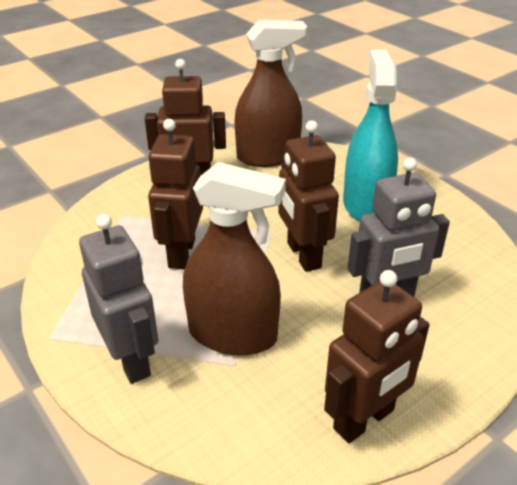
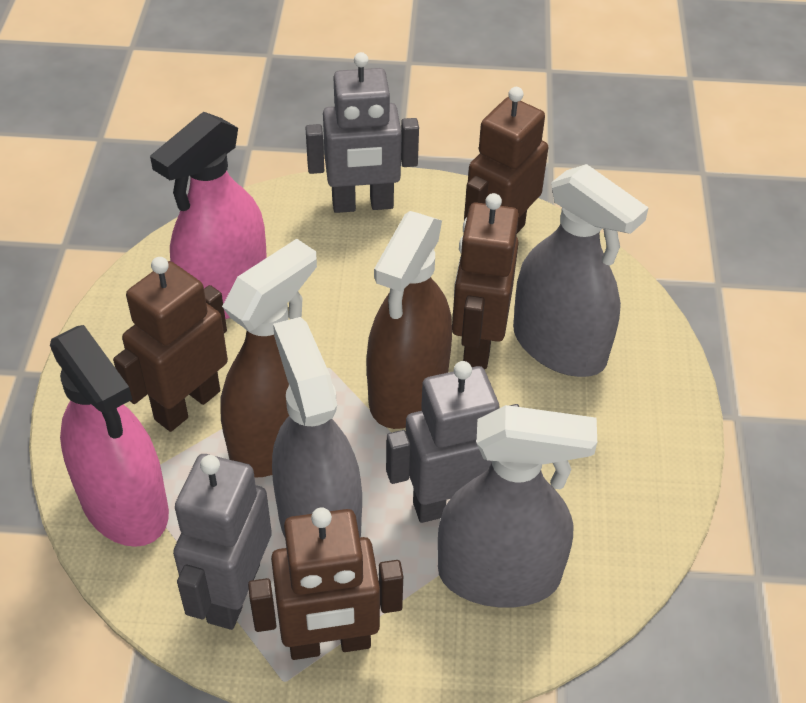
grey robot: [79,214,158,384] [348,157,450,297] = 2 -> [173,454,272,630] [305,52,419,213] [386,361,519,523] = 3
grey spray bottle: none = 0 -> [272,317,362,537] [438,405,597,608] [513,164,649,377] = 3
pink spray bottle: none = 0 -> [50,325,169,547] [150,112,267,319] = 2
turquoise spray bottle: [343,50,398,222] = 1 -> none = 0

